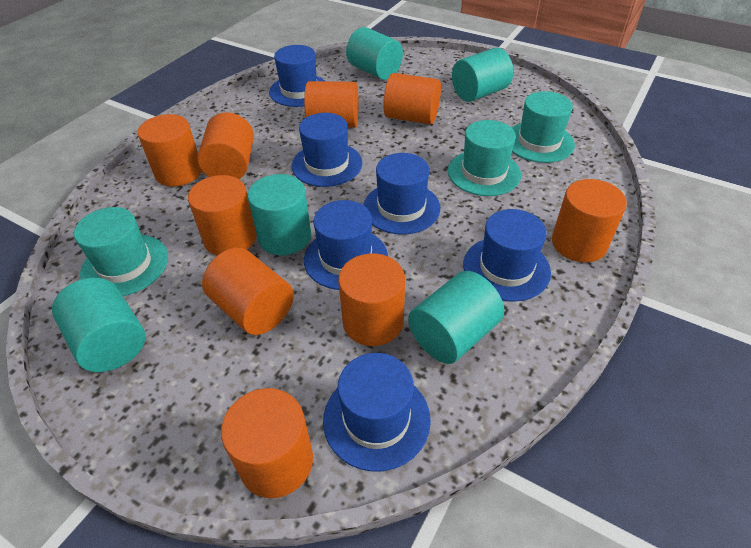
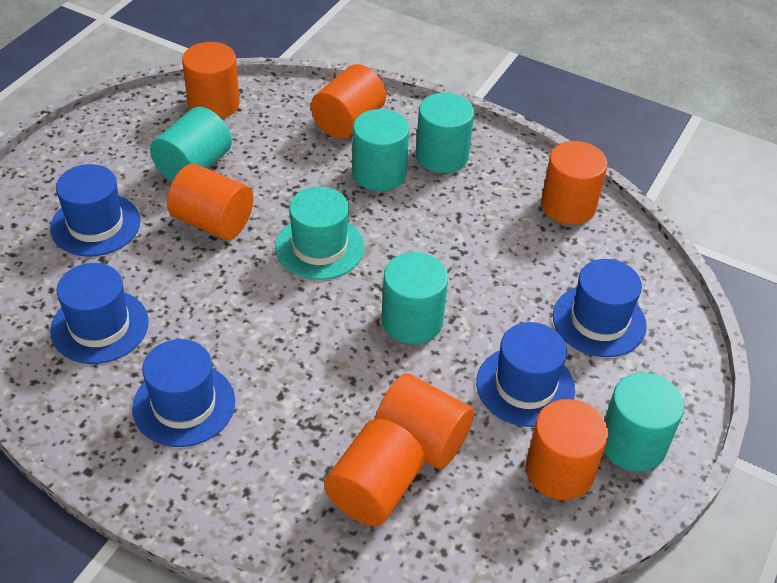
blue hat: [269,45,325,107] [292,113,363,187] [304,200,388,290] [323,353,431,472] [363,153,440,235] [463,209,551,302] = 6 -> [50,164,141,257] [50,263,149,364] [132,339,235,447] [476,322,575,427] [553,259,647,357] = 5
orange cylinder: [138,114,202,187] [188,175,257,256] [197,112,254,179] [202,248,294,335] [221,388,313,498] [304,81,358,128] [338,253,405,346] [383,73,441,125] [552,179,627,262] = 9 -> [167,164,253,240] [182,42,240,119] [311,64,386,139] [324,419,425,526] [375,373,474,469] [526,399,608,500] [541,141,607,225] = 7
turquoise hat: [74,207,168,296] [448,120,521,196] [511,91,575,163] = 3 -> [275,187,364,280] = 1

